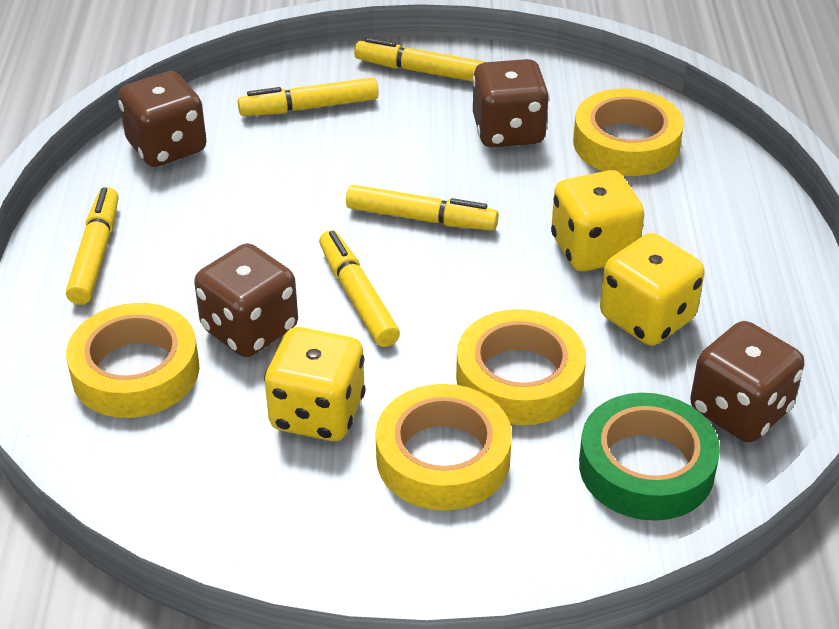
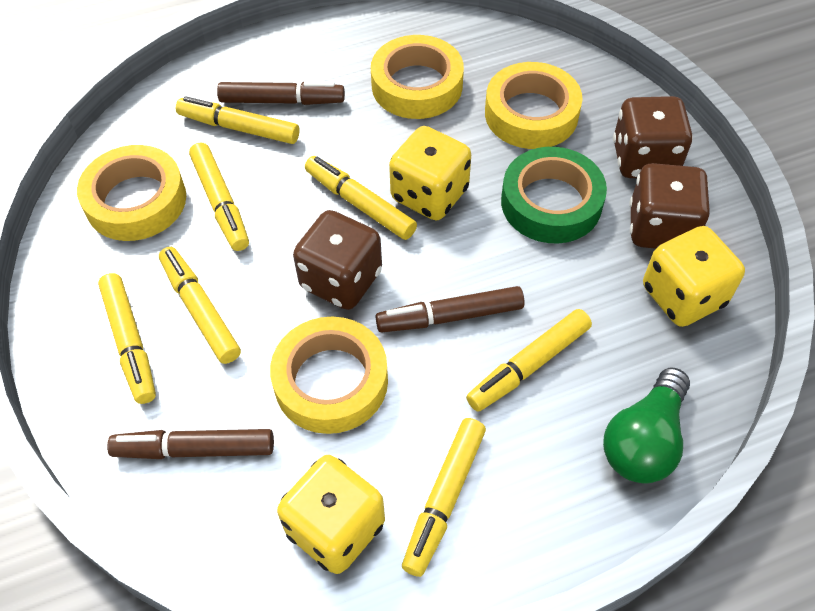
brown dice: [118,71,207,167] [194,243,298,357] [472,59,550,147] [690,321,805,442] = 4 -> [293,210,382,310] [613,96,693,178] [629,163,710,249] = 3
brown marker: none = 0 -> [107,429,274,459] [217,82,345,105] [375,286,525,332] = 3
green light bulb: none = 0 -> [603,368,690,484] = 1
yellow marker: [66,187,119,305] [238,77,379,116] [319,230,400,347] [346,185,499,230] [354,37,485,82] = 5 -> [98,273,156,404] [159,247,241,364] [176,96,299,144] [189,142,249,251] [305,156,417,240] [402,418,486,577] [466,309,592,412] = 7

